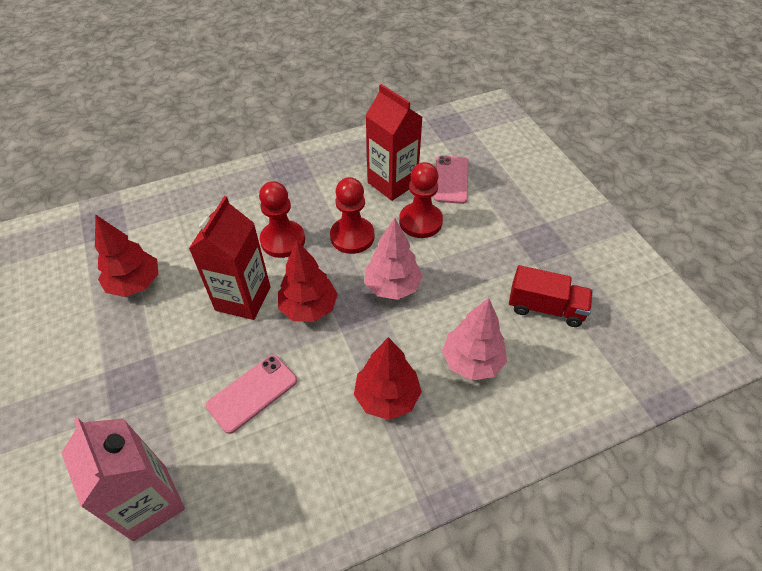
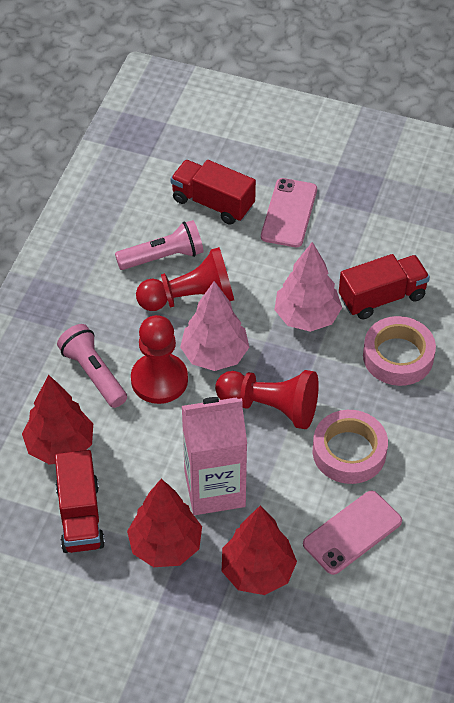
pink flashlight: none = 0 -> [57,324,127,408] [115,220,204,270] = 2
pink tape: none = 0 -> [313,410,388,484] [363,316,436,386] = 2
red carton: [189,196,271,320] [365,84,422,201] = 2 -> none = 0
red truck: [509,265,593,327] = 1 -> [55,450,105,553] [170,160,256,225] [339,254,430,319] = 3

